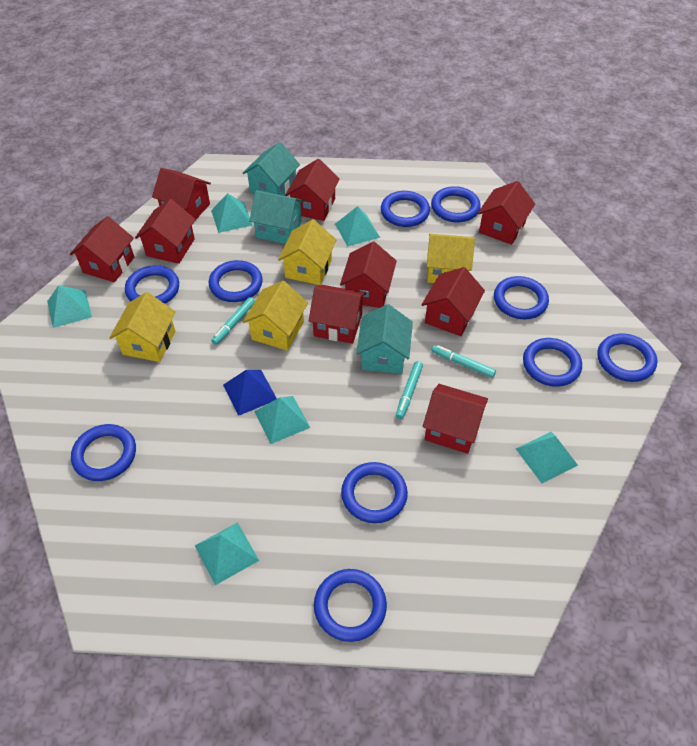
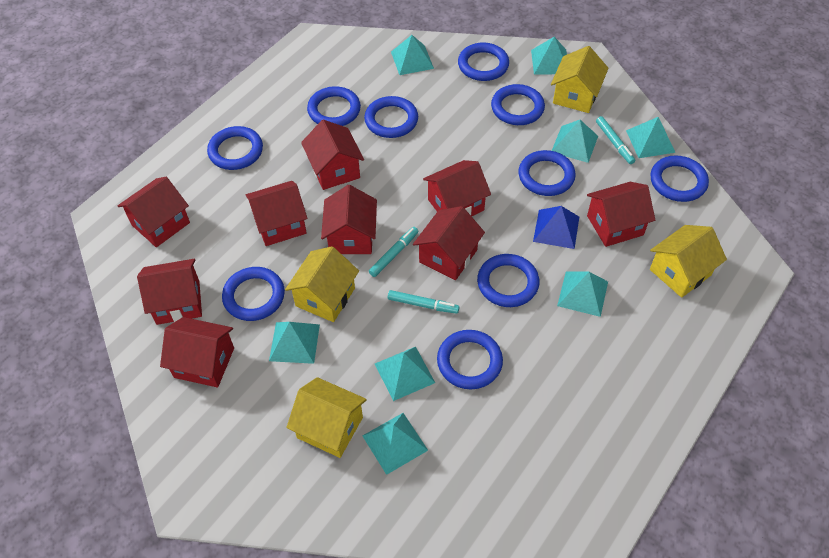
turquoise house: [243,142,300,196] [249,190,304,244] [356,304,413,374] = 3 -> none = 0
turquoise pyramid: [47,285,92,328] [195,522,259,585] [211,193,252,233] [254,396,310,444] [335,206,380,247] [516,432,578,483] = 6 -> [269,322,320,364] [363,413,428,475] [375,347,435,401] [391,35,434,75] [531,37,567,75] [552,120,598,163] [557,271,608,317] [626,117,676,158] = 8

